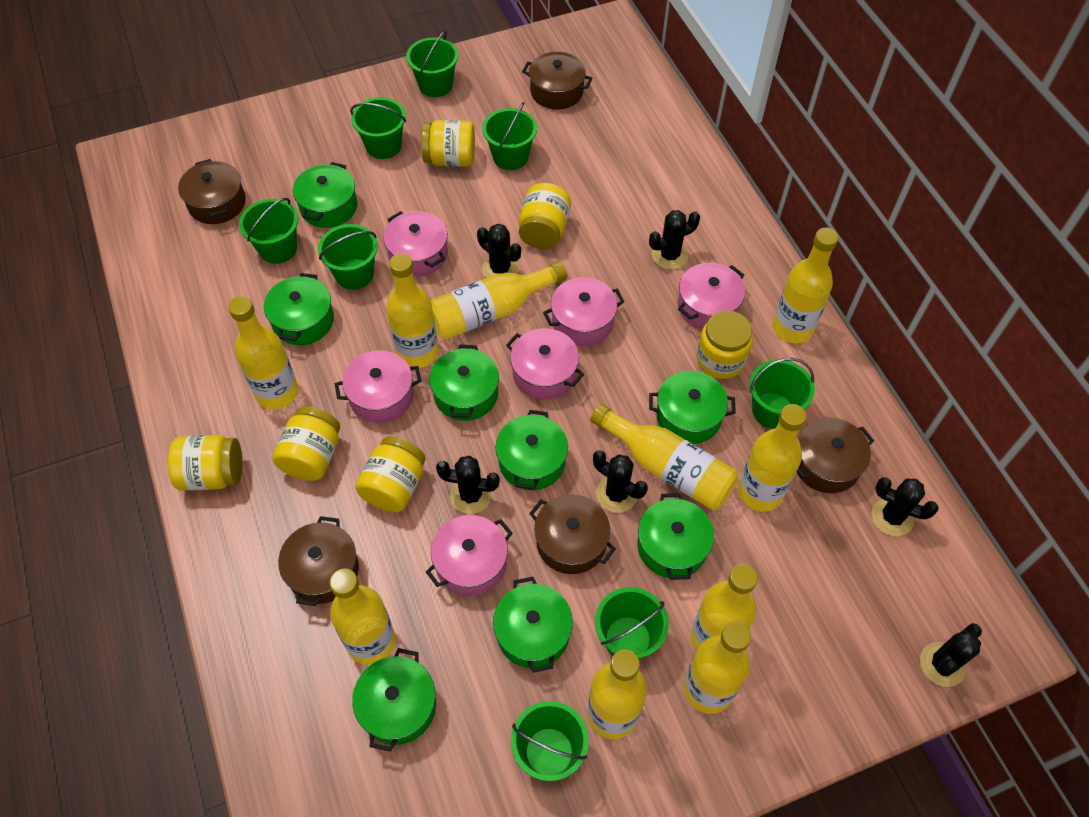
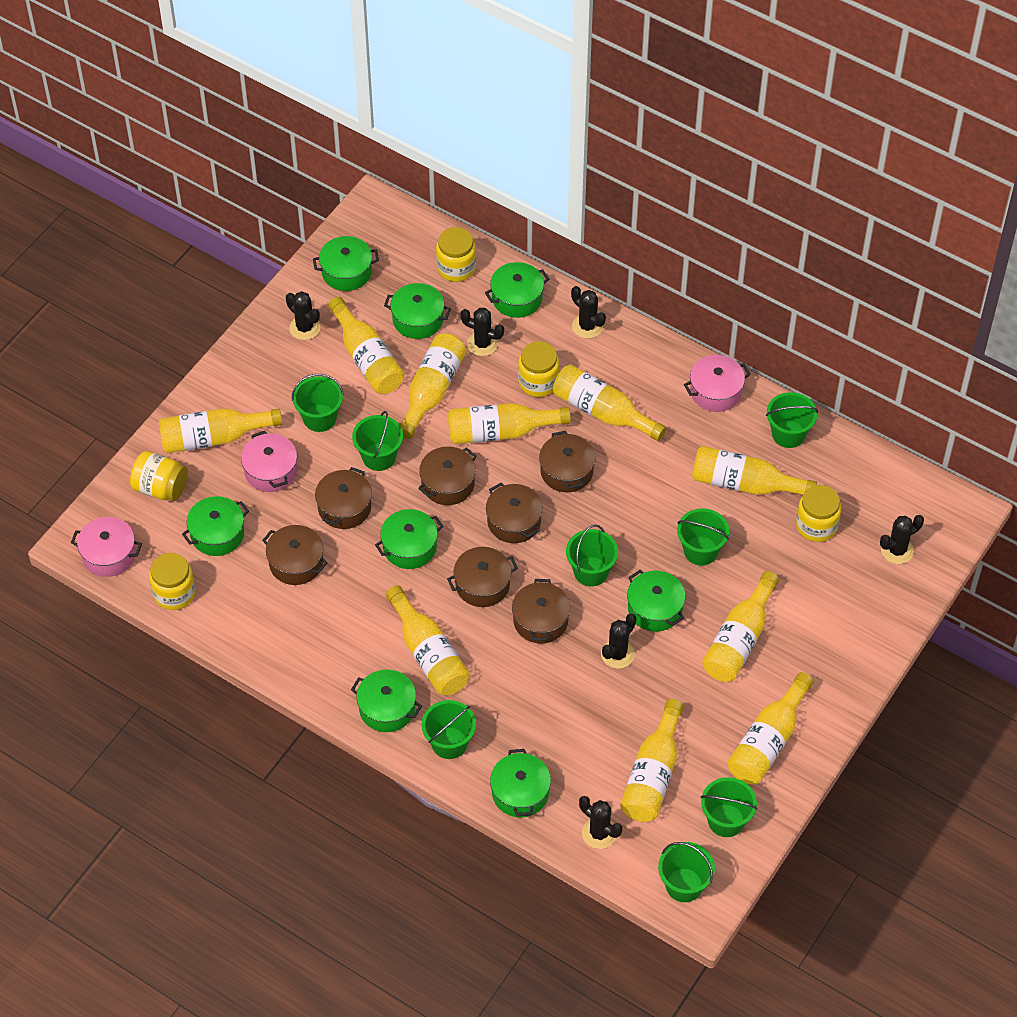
brown pot: [178,159,246,224] [278,516,359,606] [522,52,593,110] [529,494,616,574] [797,418,874,493] = 5 -> [262,525,328,585] [315,467,372,529] [418,446,477,505] [447,547,518,607] [486,483,543,543] [512,579,570,644] [539,431,595,492] = 7
pink pot: [335,350,421,423] [383,211,448,277] [426,515,513,596] [506,328,584,400] [543,277,624,346] [678,263,745,329] = 6 -> [71,517,142,577] [241,431,297,492] [684,355,751,412] = 3
yellow jar: [168,435,243,491] [272,406,340,481] [355,436,426,512] [421,120,475,167] [519,183,571,249] [697,311,753,379] = 6 -> [130,451,188,501] [149,553,196,610] [436,227,476,282] [518,341,559,397] [796,485,841,542] = 5

